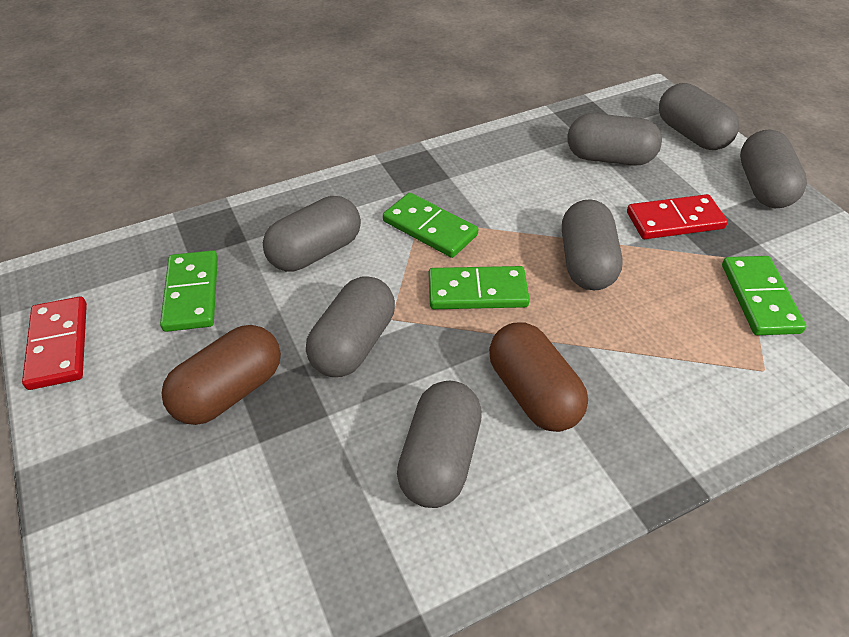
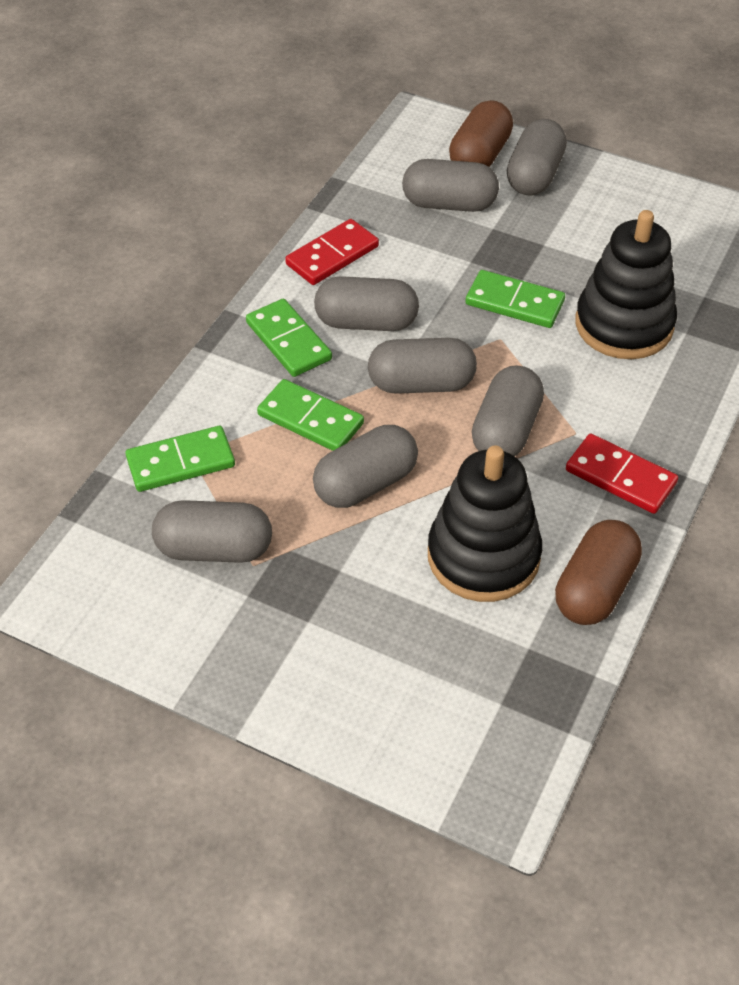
black stacking toy: none = 0 -> [428,446,542,602] [575,210,677,359] = 2

